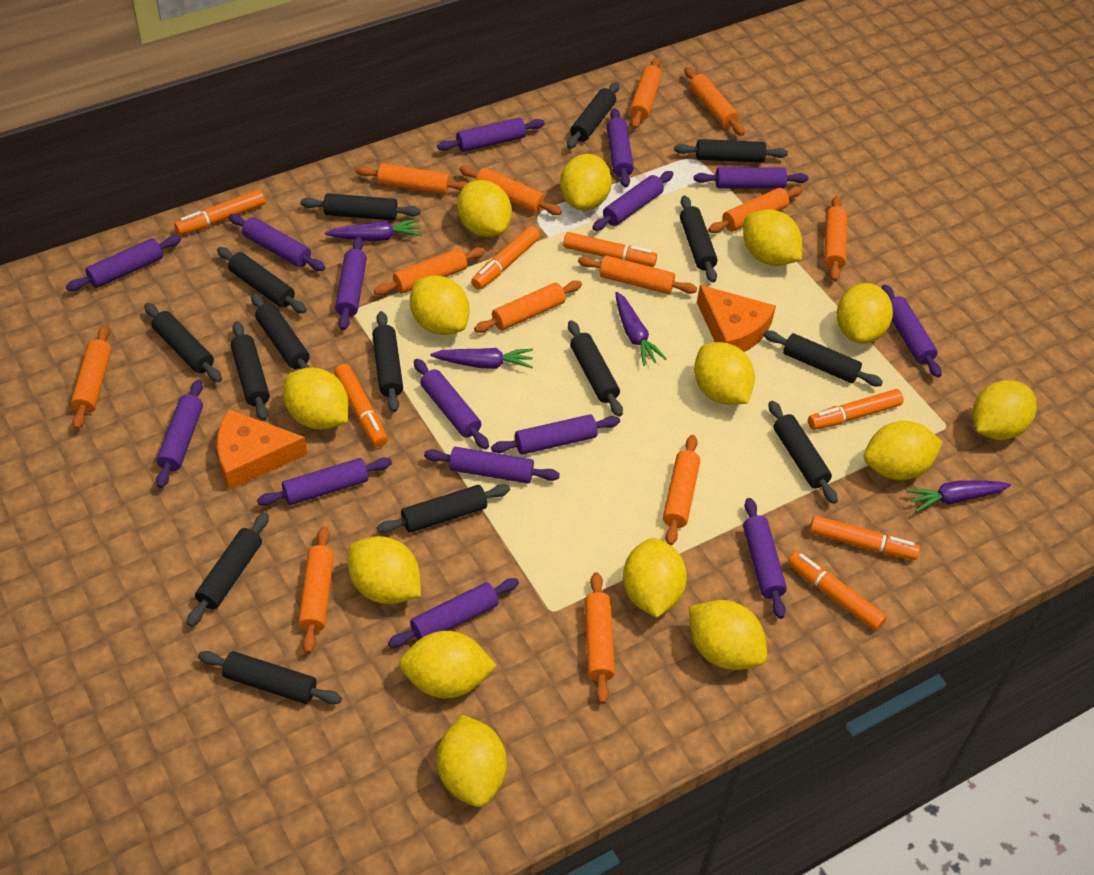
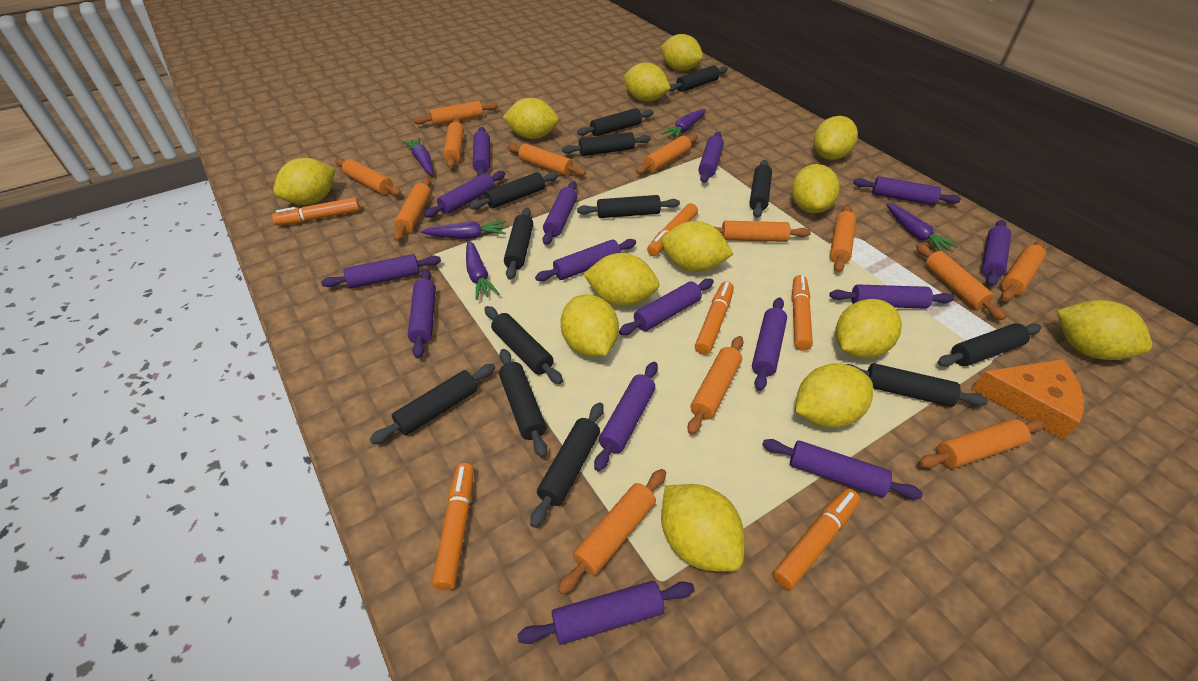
black rolling pin: [144,303,222,382] [187,513,269,627] [198,651,342,705] [217,247,307,313] [231,321,270,421] [251,293,311,369] [301,193,421,221] [372,311,403,412] [377,484,510,533] [567,82,619,149] [568,320,623,417] [674,139,788,163] [680,196,718,283] [763,331,883,386] [769,401,838,504] = 15 -> [370,364,495,444] [469,172,559,210] [484,306,563,384] [499,349,547,458] [504,207,533,280] [530,402,604,528] [562,132,651,156] [577,108,654,136] [577,195,680,218] [669,66,728,92] [749,160,772,218] [846,363,988,407] [937,323,1041,367] = 13
orange cheese: [217,409,307,490] [697,285,776,352] = 2 -> [972,359,1084,440] = 1
orange marker: [174,189,266,235] [334,364,388,447] [471,226,540,290] [563,232,657,267] [788,551,887,630] [808,389,904,430] [809,516,920,560] = 7 -> [272,197,360,226] [432,463,474,590] [647,203,698,256] [695,281,734,355] [773,488,860,590] [792,275,813,351] = 6
purple carrot: [325,219,422,241] [431,348,533,369] [615,292,667,366] [906,480,1011,512] = 4 -> [402,137,433,175] [420,221,506,239] [466,240,499,300] [662,109,706,139] [886,203,958,251] = 5
yellow lemon: [283,368,349,430] [348,536,421,604] [399,631,497,698] [410,275,469,335] [437,715,507,807] [457,180,512,237] [560,154,612,210] [623,538,687,618] [689,600,767,670] [694,342,755,405] [743,209,802,266] [837,283,893,344] [864,421,943,480] [972,380,1037,440] = 14 -> [273,158,336,205] [502,98,559,139] [561,294,619,357] [584,253,659,307] [624,62,671,102] [661,34,703,71] [661,221,733,272] [661,484,745,572] [791,164,839,213] [795,363,873,428] [814,116,858,160] [836,299,902,359] [1056,300,1152,360] = 13

